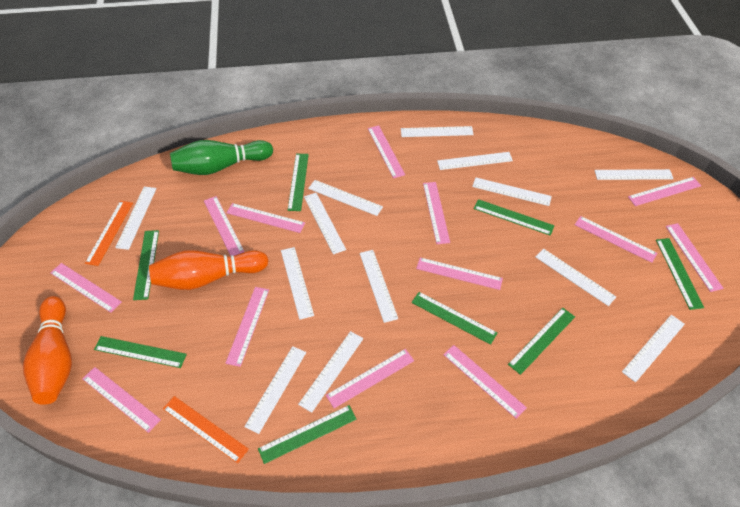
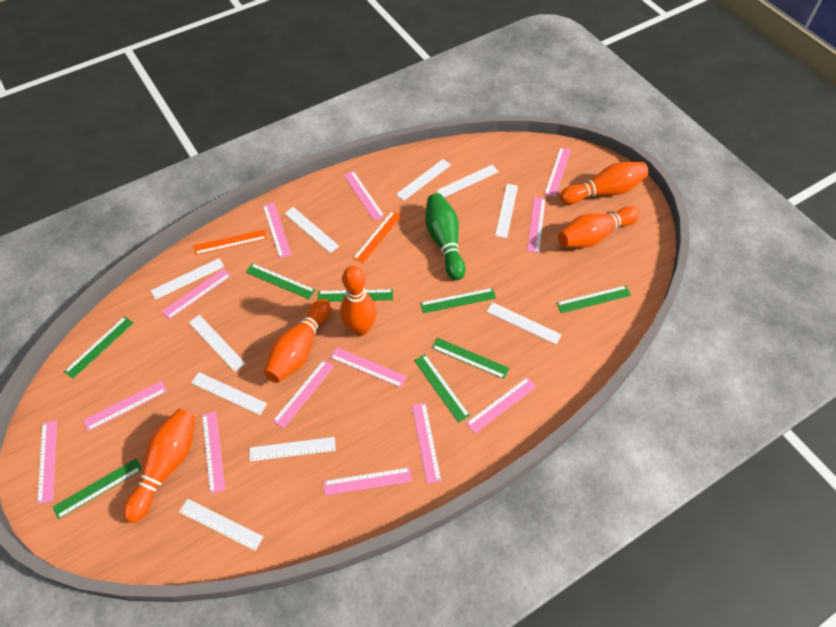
orange bowling pin: [23,296,72,405] [149,250,268,290] = 2 -> [123,409,195,523] [264,299,331,383] [340,266,376,336] [558,206,640,248] [560,162,649,205] = 5
white ruler: [115,187,157,250] [244,346,306,434] [281,247,314,320] [298,331,364,413] [304,193,346,255] [308,180,383,216] [360,250,398,323] [401,126,474,137] [437,152,513,170] [472,177,552,206] [536,249,616,306] [594,169,674,180] [622,315,685,382] = 13 -> [151,258,224,300] [179,499,263,551] [189,315,245,372] [191,372,267,415] [250,437,336,461] [284,207,339,253] [396,159,451,201] [436,165,499,197] [487,302,562,345] [495,184,518,238] = 10

